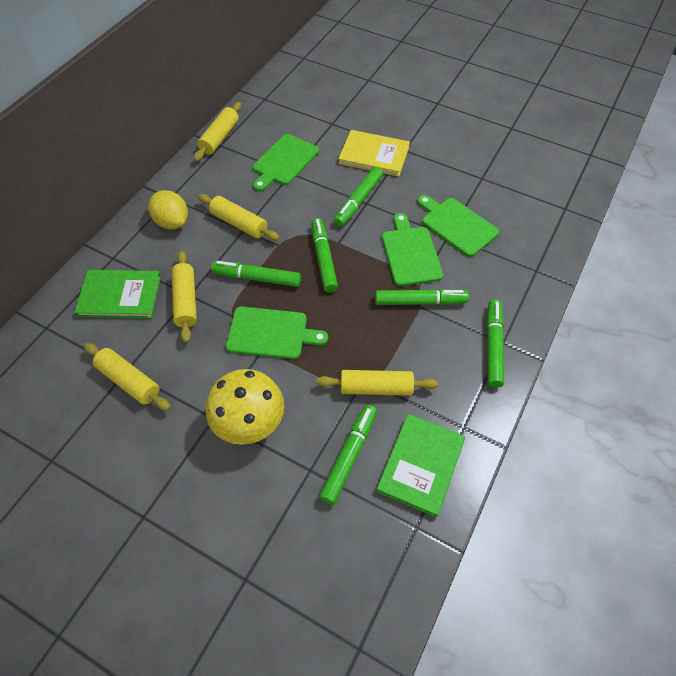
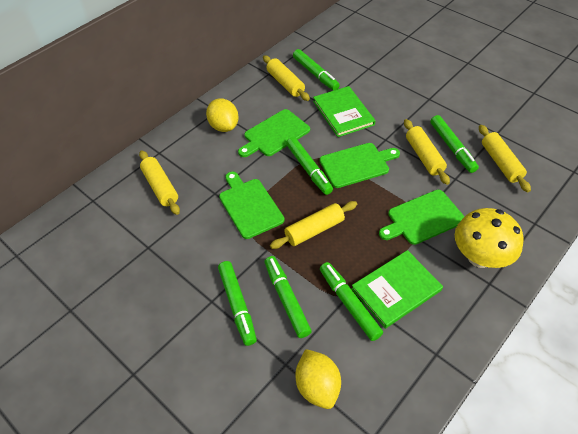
yellow book: [338,130,410,177] = 1 -> none = 0
yellow lemon: [148,190,188,229] = 1 -> [206,98,239,132] [296,349,341,409] = 2

